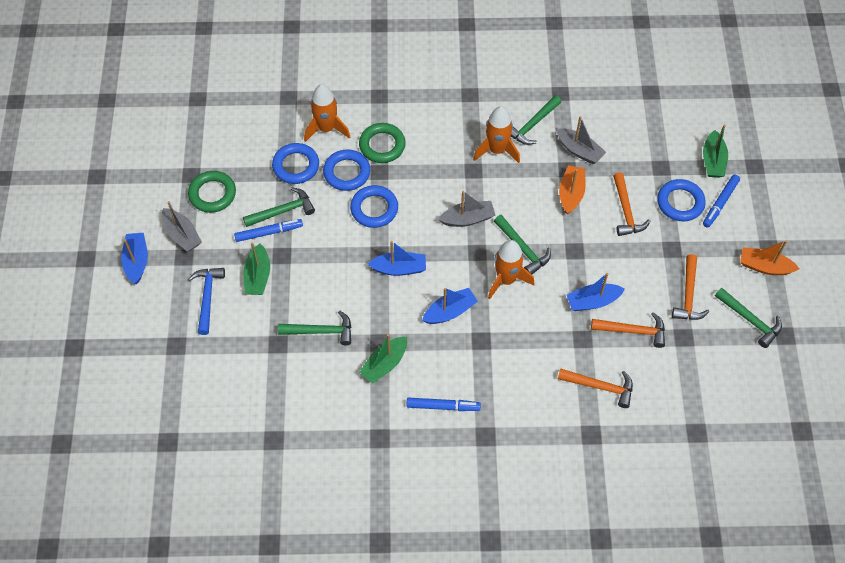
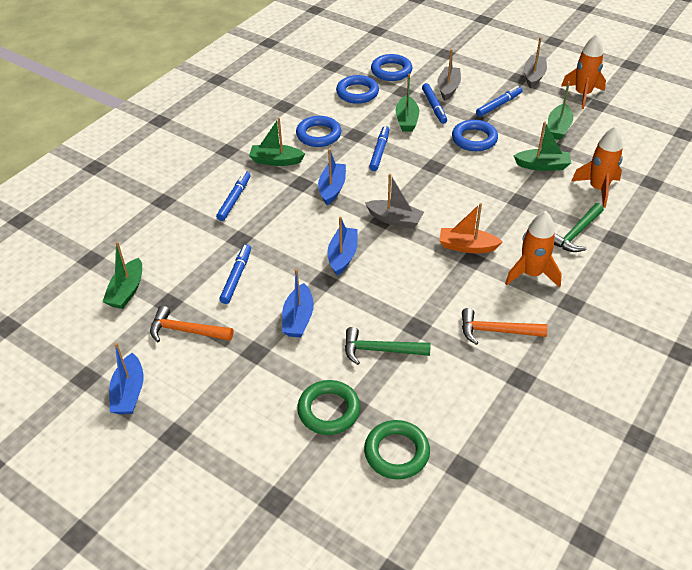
blue hammer: [188,268,225,335] = 1 -> none = 0
blue marker: [234,219,303,242] [406,398,481,411] [703,175,740,227] = 3 -> [216,171,251,221] [220,244,251,304] [369,126,390,171] [422,83,447,124] [476,86,522,117] = 5
green boat: [243,243,270,295] [359,334,407,384] [703,124,728,178] = 3 -> [102,242,142,309] [249,118,305,166] [396,74,419,132] [514,122,571,171] [548,81,573,140] = 5
green hammer: [243,187,315,227] [278,310,352,345] [494,215,551,274] [511,95,561,145] [715,288,782,348] = 5 -> [345,327,431,365] [554,203,604,252] = 2
orange boat: [559,165,586,215] [740,240,799,275] = 2 -> [439,203,503,253] = 1
orange hammer: [558,368,633,408] [591,312,665,348] [613,172,650,236] [672,254,709,320] = 4 -> [150,306,233,342] [462,308,548,345] = 2

